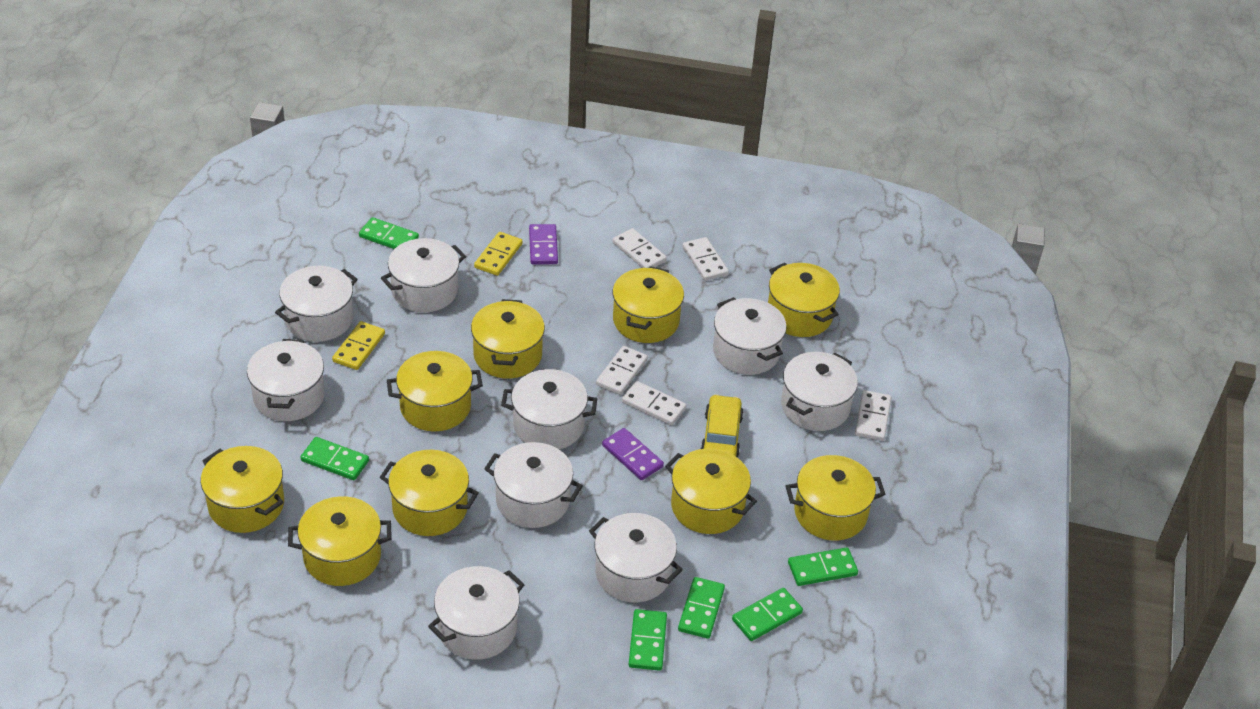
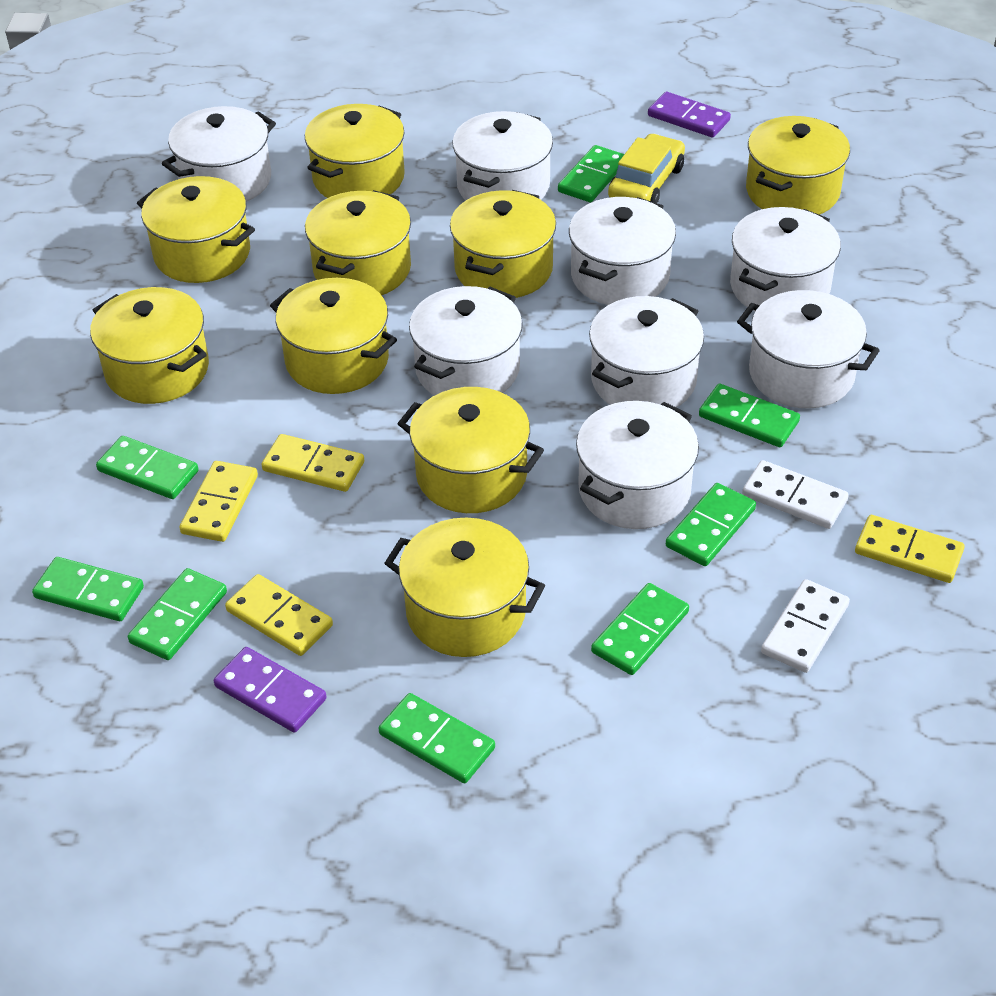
green domino: [301,437,369,480] [359,217,419,249] [629,609,667,671] [678,577,725,639] [732,588,803,641] [788,547,858,586] = 6 -> [32,557,144,621] [96,436,199,499] [128,568,227,660] [379,693,495,783] [558,145,624,202] [591,583,689,675] [666,483,756,566] [699,384,800,447] = 8
white domino: [596,346,648,395] [613,228,667,268] [622,381,686,425] [683,237,729,281] [855,390,891,441] = 5 -> [742,460,849,529] [761,579,850,673] = 2
white pot: [247,339,325,421] [275,266,358,342] [381,238,466,313] [428,566,525,660] [484,442,583,528] [501,369,597,449] [589,513,683,602] [713,297,787,375] [781,352,858,431] = 9 -> [162,106,276,202] [409,286,523,396] [452,111,553,201] [569,197,676,305] [576,401,699,529] [589,296,704,407] [730,207,841,312] [737,290,880,409] = 8
yellow domino: [332,321,385,370] [474,232,523,276] = 2 -> [179,461,258,542] [225,574,333,656] [262,434,364,492] [855,515,965,583] = 4

